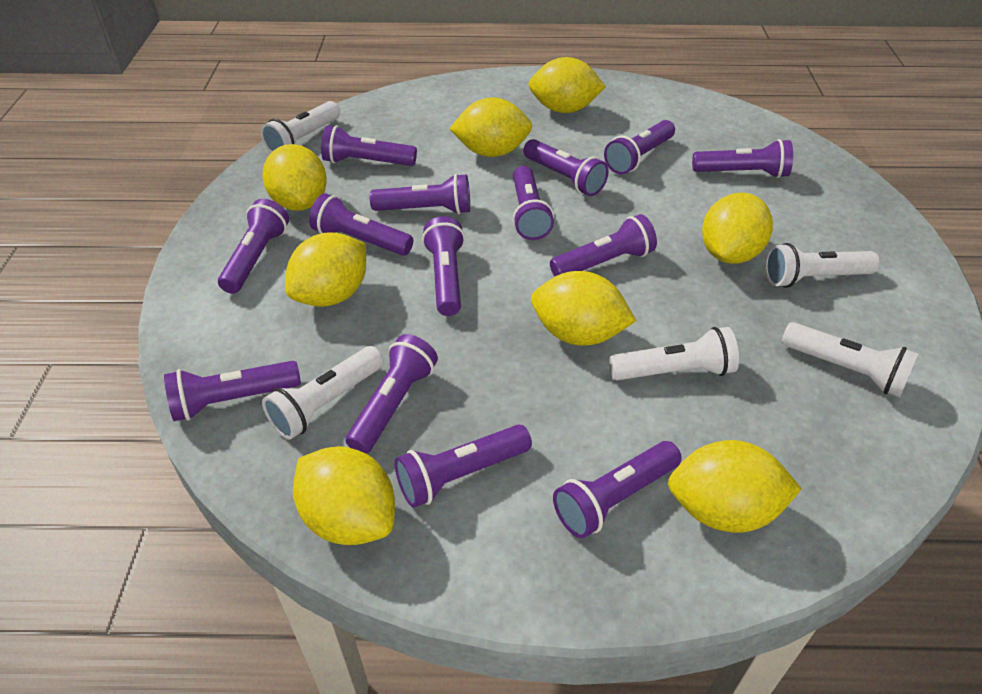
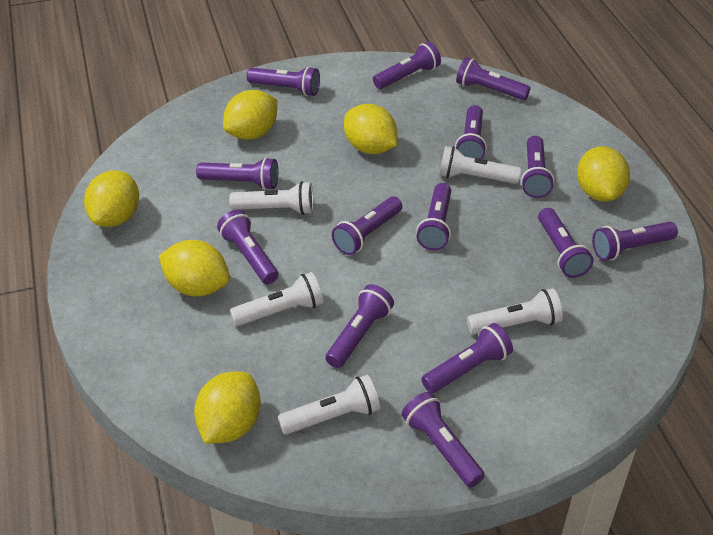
yellow lemon: [262,144,327,211] [285,232,366,307] [293,446,395,545] [449,97,532,157] [528,57,606,113] [531,271,636,346] [668,440,802,533] [702,193,773,264] = 8 -> [84,170,139,227] [159,240,230,296] [194,372,261,444] [223,90,277,140] [344,104,397,154] [577,146,630,202] = 6

